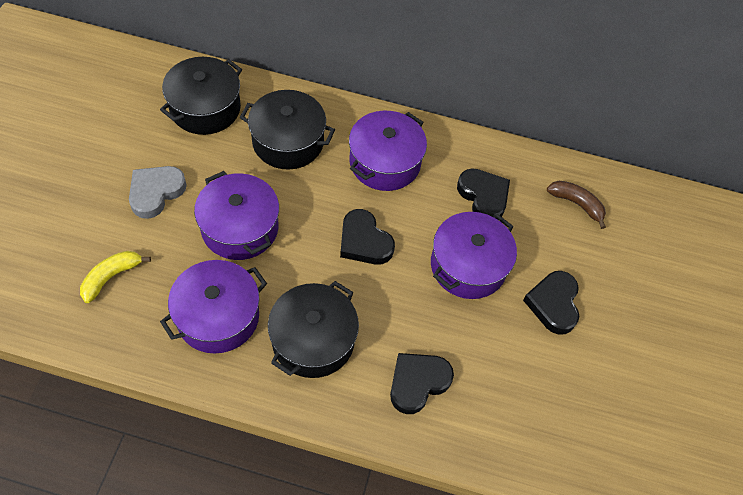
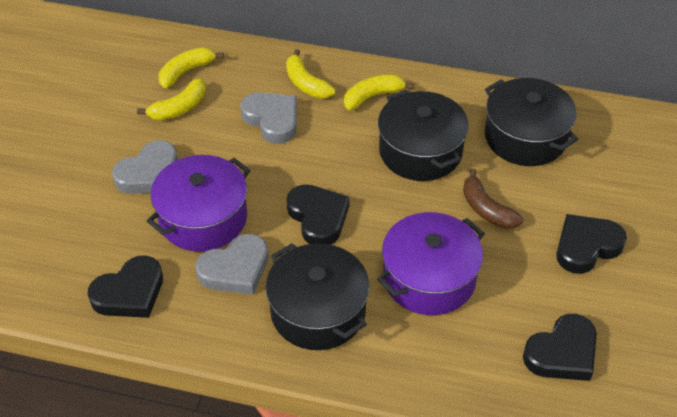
grey heart: [129,166,187,219] = 1 -> [112,140,178,194] [195,234,268,295] [240,92,297,144] = 3
purple pot: [160,260,267,353] [194,171,279,260] [349,111,427,191] [431,212,517,299] = 4 -> [147,155,250,252] [377,212,485,315] = 2
yellow banana: [80,251,151,303] = 1 -> [137,78,206,120] [159,47,224,88] [286,49,335,99] [344,74,414,110] = 4

